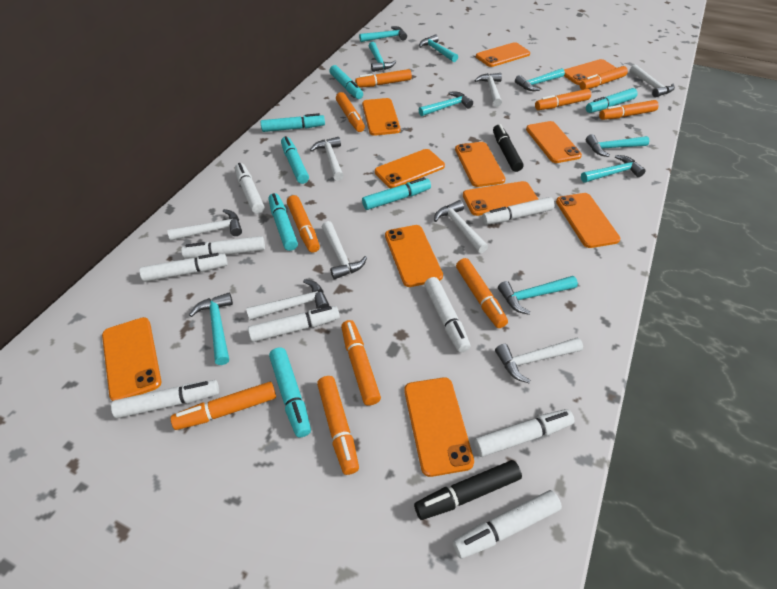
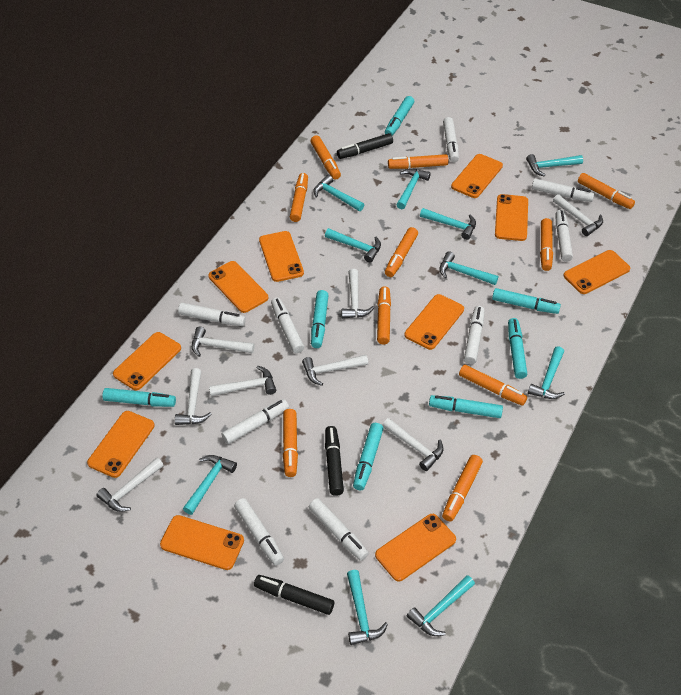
black marker: [414,460,522,520] [493,124,523,172] = 2 -> [254,575,334,615] [325,426,344,496] [337,133,393,159] = 3
orange phone: [102,317,161,401] [362,98,401,136] [375,149,445,188] [385,225,443,287] [404,377,474,477] [455,142,506,187] [463,181,538,216] [476,42,530,67] [526,121,582,163] [556,193,620,248] [564,59,616,85] = 11 -> [87,411,155,478] [113,332,181,390] [160,515,244,570] [208,261,268,313] [259,231,304,282] [375,514,456,581] [405,294,464,350] [451,154,503,198] [495,194,528,241] [563,250,630,294] = 10
turquoise hammer: [189,293,233,365] [359,26,407,42] [369,42,396,72] [419,34,458,62] [419,92,473,116] [498,276,578,315] [515,68,565,91] [581,155,646,182] [586,134,649,157] = 9 -> [183,455,237,515] [313,175,364,211] [325,228,381,262] [347,570,388,645] [396,168,431,209] [407,575,475,636] [420,208,476,240] [439,252,498,285] [526,154,583,177] [528,346,565,399] = 10

